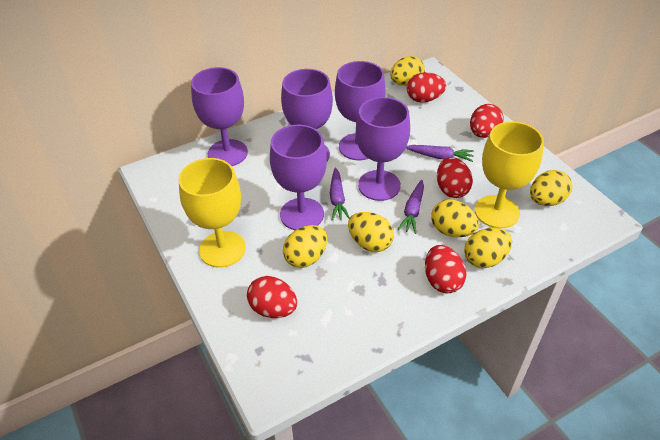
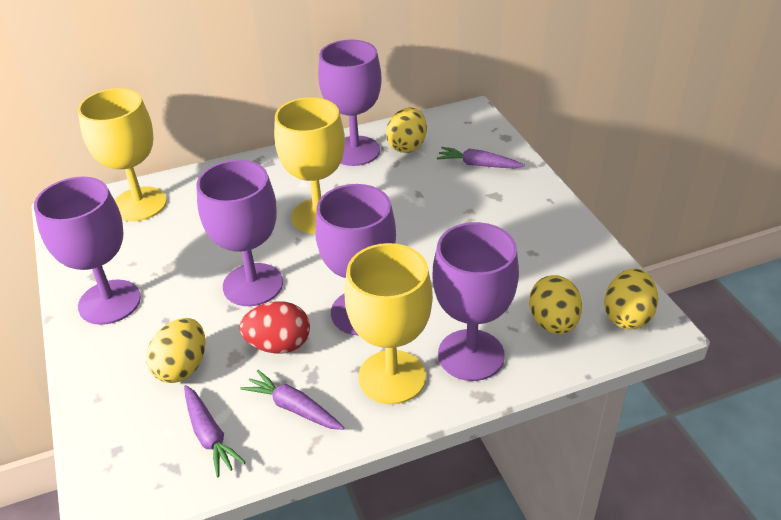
red egg: [247,276,297,318] [407,72,446,103] [425,245,466,293] [437,157,473,198] [470,104,504,138] = 5 -> [239,301,310,353] = 1
yellow egg: [283,225,327,268] [348,212,394,252] [390,56,425,86] [431,199,479,237] [464,228,512,268] [530,170,572,206] = 6 -> [146,318,205,383] [386,107,427,153] [529,275,582,334] [604,268,658,329] = 4
yellow goblet: [178,158,246,268] [475,121,544,228] = 2 -> [78,88,167,221] [274,97,345,234] [344,243,433,405] = 3

